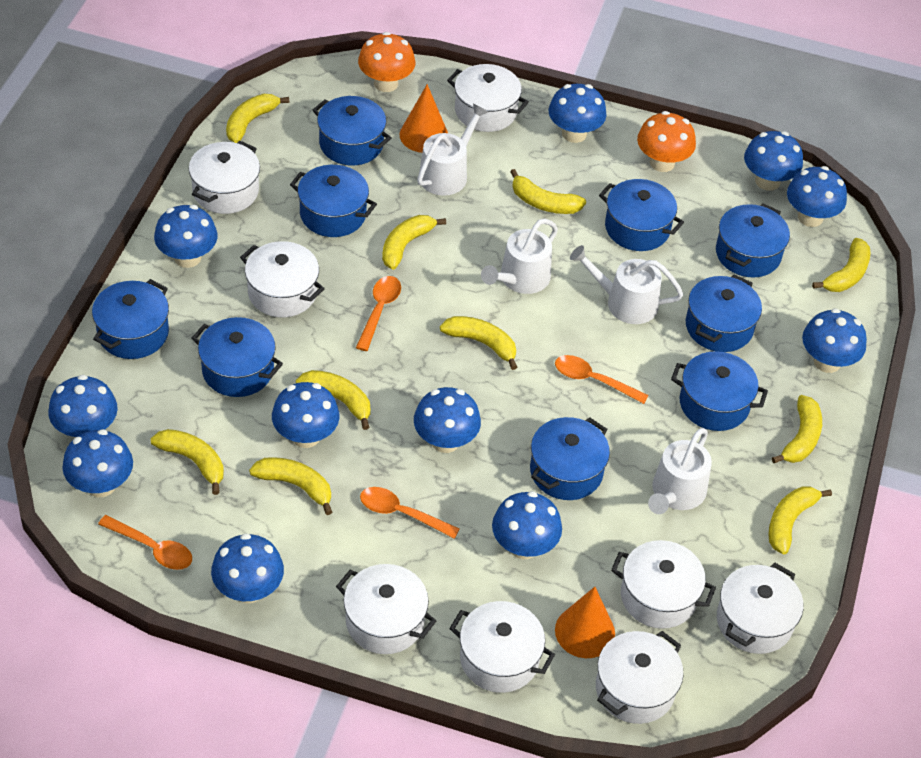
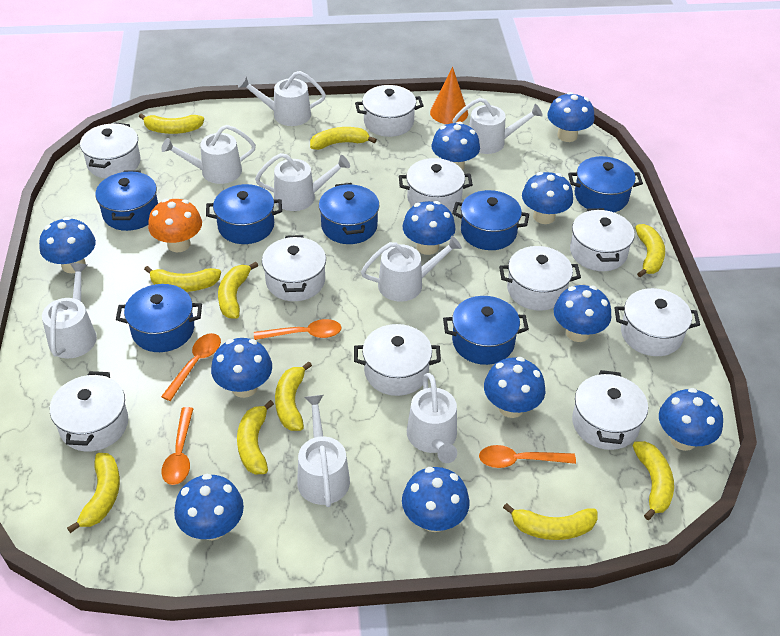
blue pot: [92,279,169,359] [192,317,283,397] [290,165,377,237] [313,96,391,165] [530,417,610,500] [599,179,684,251] [671,351,768,431] [686,275,762,352] [716,204,790,278] = 9 -> [95,170,158,231] [116,284,202,352] [206,184,282,244] [319,183,380,244] [443,296,529,365] [452,190,529,250] [568,156,643,212] = 7
orange cone: [399,84,448,153] [555,587,615,658] = 2 -> [430,67,468,124] = 1
orange mushroom: [358,32,415,92] [637,111,696,172] = 2 -> [148,199,202,252] = 1
white pot: [189,141,260,214] [240,241,325,317] [336,564,436,654] [447,64,529,132] [449,601,555,693] [596,631,684,724] [611,540,716,629] [717,563,803,654] = 8 -> [50,371,128,452] [80,122,141,179] [262,235,326,301] [354,324,441,396] [355,85,424,137] [399,158,473,212] [499,246,581,311] [570,208,635,271] [572,370,648,450] [614,288,700,356] = 10
white watering can: [417,103,488,196] [481,219,558,294] [570,245,683,324] [648,428,712,514] = 4 -> [42,263,97,358] [161,125,256,184] [238,71,326,126] [255,153,350,211] [297,395,350,507] [361,235,462,302] [407,373,457,463] [452,98,543,154] = 8

